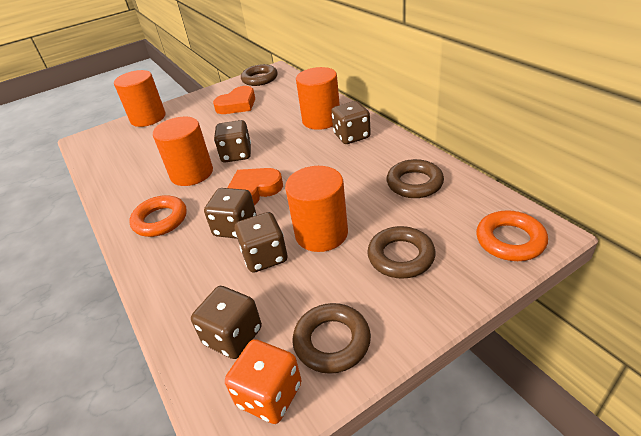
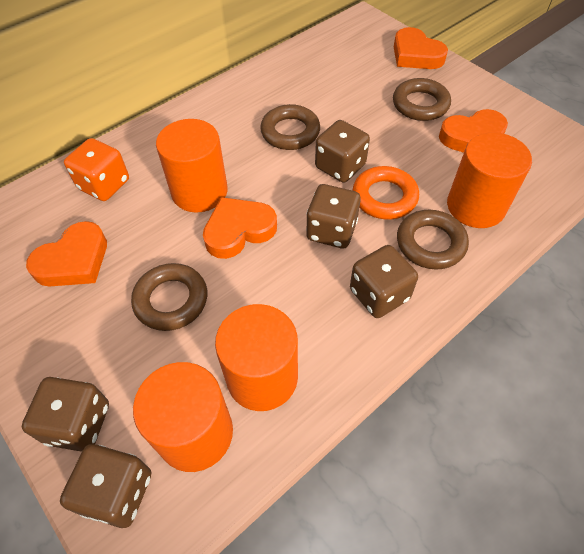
orange heart: [213,86,255,114] [227,168,283,205] = 2 -> [26,221,107,287] [203,197,277,259] [394,27,448,69] [439,109,508,153] = 4
orange ring: [129,195,187,237] [476,210,548,261] = 2 -> [353,166,419,220] = 1

